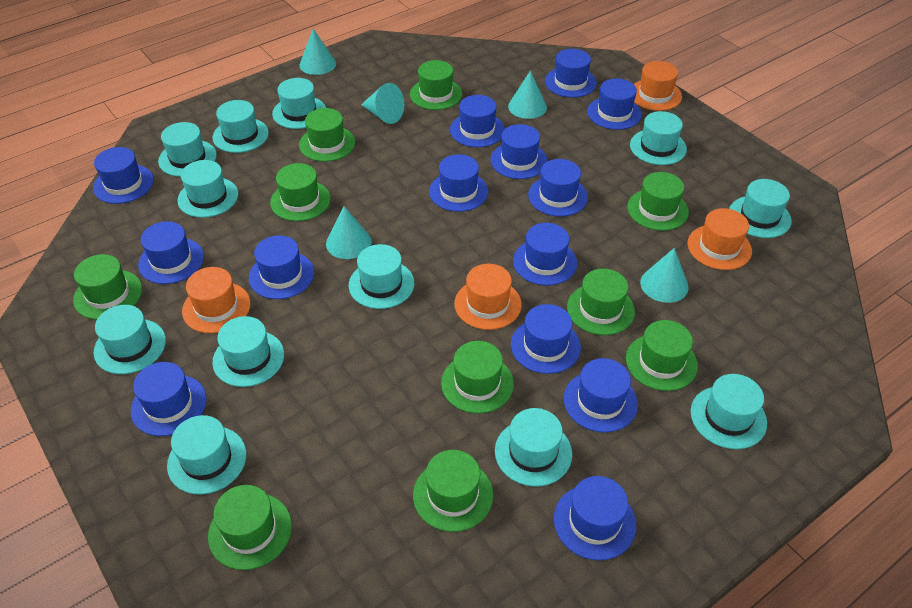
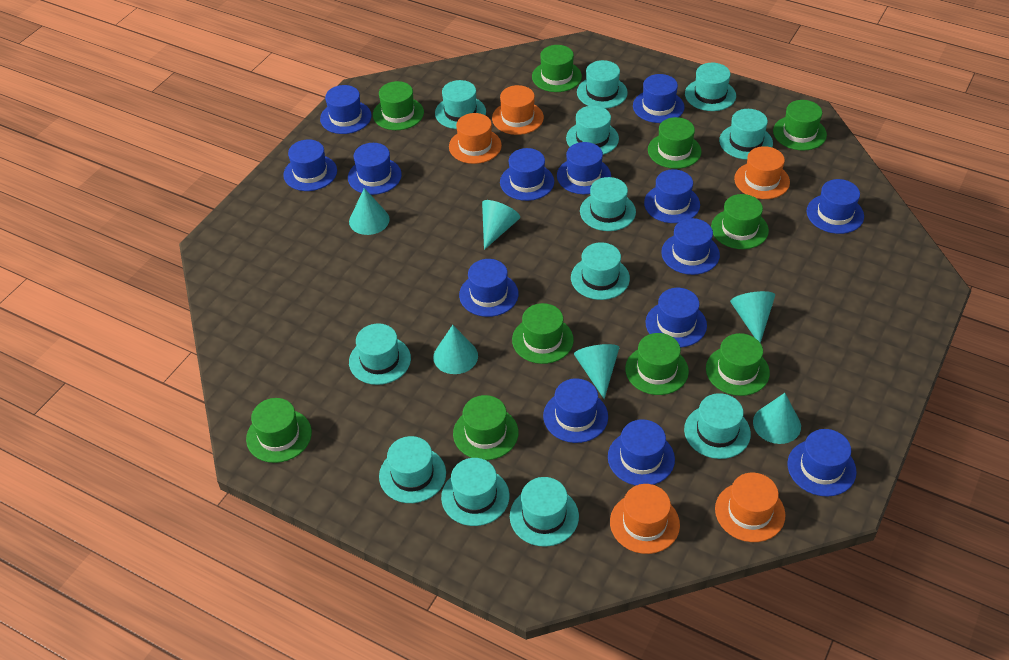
orange hat: [182,267,251,333] [454,264,522,330] [634,61,682,111] [687,208,752,270] = 4 -> [449,113,502,164] [492,85,544,135] [610,484,680,554] [715,473,785,542] [734,146,790,199] = 5
turquoise cone: [300,29,336,75] [326,206,372,259] [361,83,404,124] [508,71,547,119] [640,248,689,303] = 5 -> [349,188,390,235] [433,325,478,374] [482,200,520,250] [574,344,620,399] [730,291,775,343] [753,393,801,444] = 6

